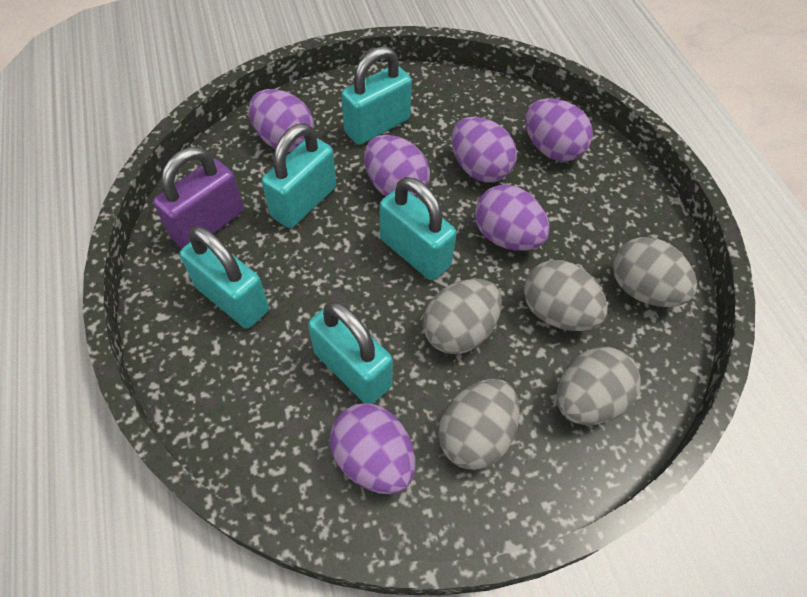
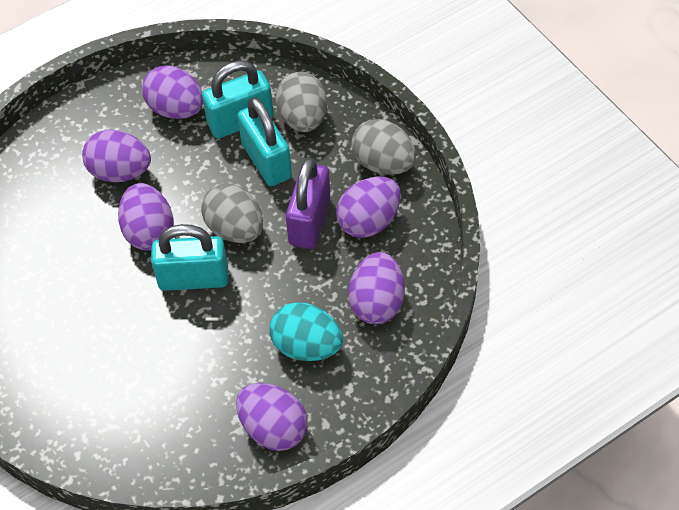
grey egg: [423,279,502,354] [438,379,520,470] [524,260,607,331] [556,347,641,425] [613,237,697,307] = 5 -> [201,183,263,243] [275,72,327,132] [351,119,416,175] = 3
turquoise egg: none = 0 -> [270,302,343,361] = 1
turquoise padlock: [180,226,269,328] [262,123,336,228] [308,301,393,404] [341,46,412,145] [379,177,457,280] = 5 -> [151,224,228,291] [202,60,274,138] [237,97,292,186] = 3

